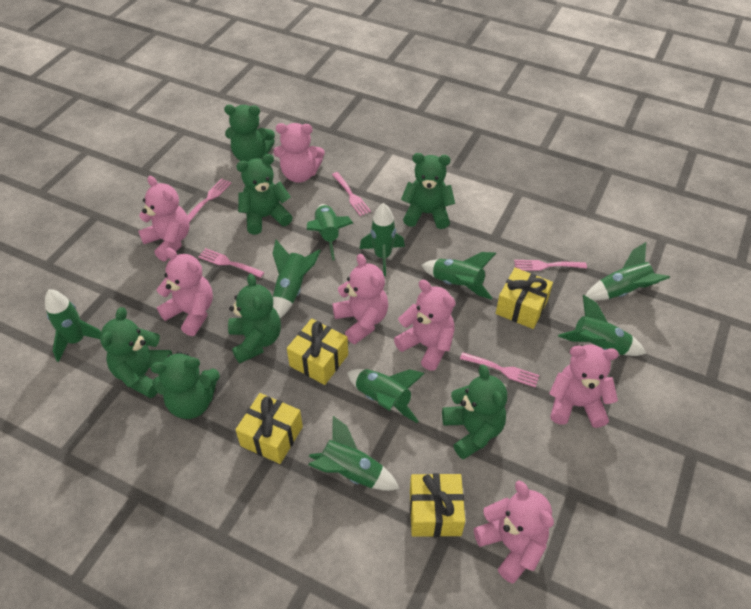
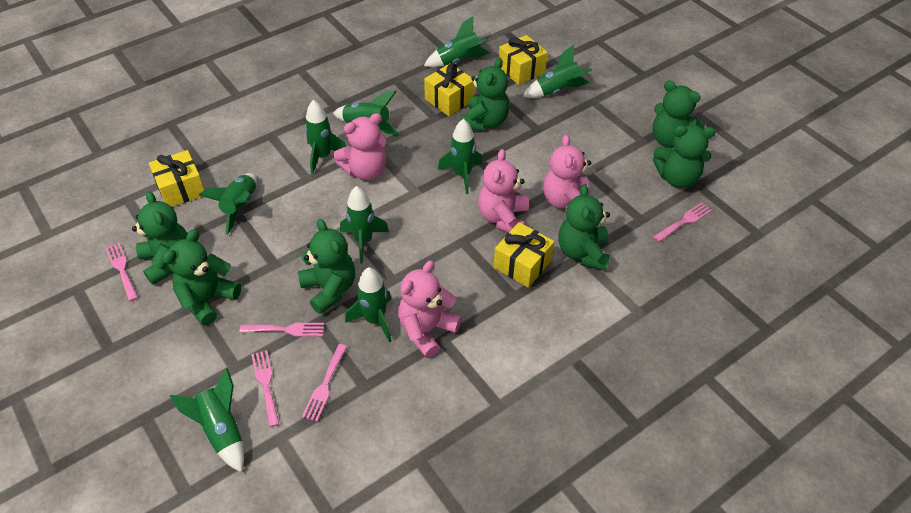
pink teddy bear: [138,176,189,261] [157,248,213,336] [273,123,324,183] [332,254,388,344] [394,280,456,371] [474,480,554,583] [549,344,619,428] = 7 -> [334,113,387,180] [398,260,462,358] [478,149,529,233] [543,134,591,214] = 4

